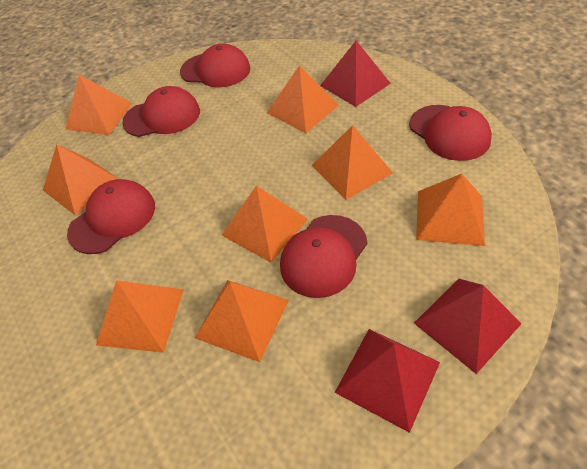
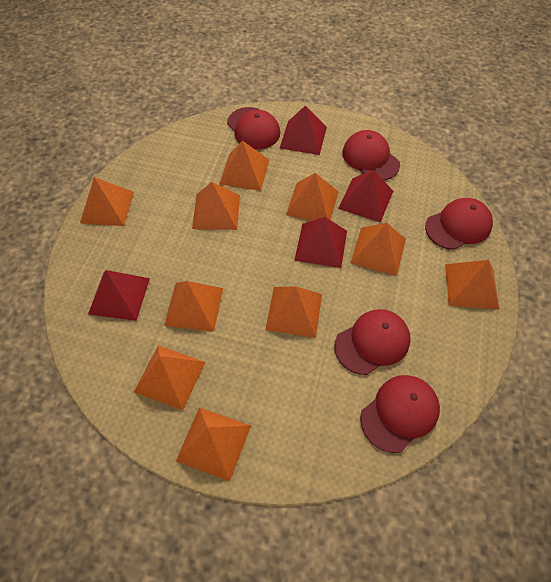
orange pyramid: [43,144,118,215] [65,75,132,135] [96,280,184,353] [195,280,289,362] [222,185,308,263] [267,65,339,133] [312,125,393,200] [416,174,485,246] = 8 -> [80,177,134,226] [134,346,205,410] [164,281,223,332] [176,407,251,481] [192,182,240,230] [219,141,269,191] [265,286,322,338] [286,173,339,221] [350,223,406,276] [445,260,499,310] = 10
red pyramid: [320,40,391,107] [335,329,440,433] [414,279,522,374] = 3 -> [88,270,150,321] [280,105,327,155] [294,217,347,268] [338,170,393,223] = 4

